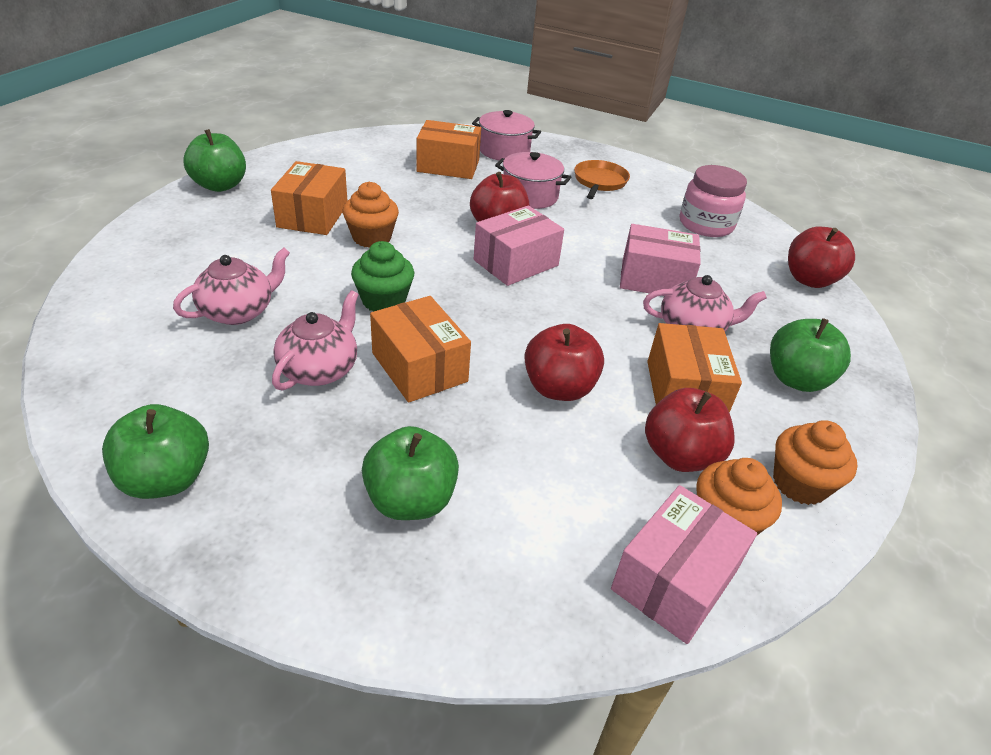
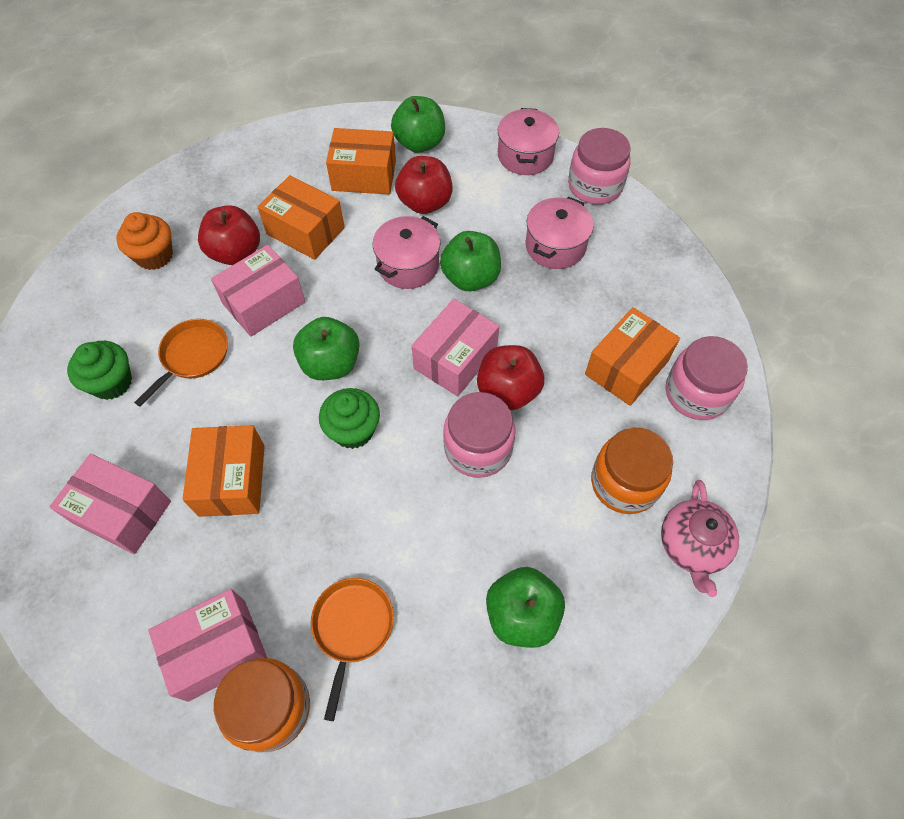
green cupcake: [351,241,414,312] = 1 -> [67,341,132,400] [319,388,380,449] = 2
orange cupcake: [343,182,399,248] [696,458,782,535] [773,420,857,505] = 3 -> [116,212,173,270] = 1
orange jar: none = 0 -> [214,658,310,753] [591,428,673,514] = 2
orange pan: [574,160,630,199] = 1 -> [134,319,228,407] [311,578,394,721] = 2
pink box: [474,205,564,286] [611,485,757,644] [620,224,701,296] = 3 -> [49,454,171,554] [148,589,267,702] [211,245,305,337] [412,299,499,396] = 4
pink jar: [680,165,747,237] = 1 -> [443,392,515,478] [568,128,631,204] [666,336,748,420] = 3
pink pot: [472,110,541,160] [495,152,571,209] = 2 -> [373,216,440,289] [498,108,559,175] [526,197,594,269] = 3
pink teapot: [173,248,290,325] [272,290,359,391] [643,275,767,331] = 3 -> [661,480,739,597] = 1
red apple: [470,172,529,222] [524,324,604,401] [645,388,735,472] [788,227,855,288] = 4 -> [198,205,260,265] [395,156,453,214] [477,345,544,410] = 3

